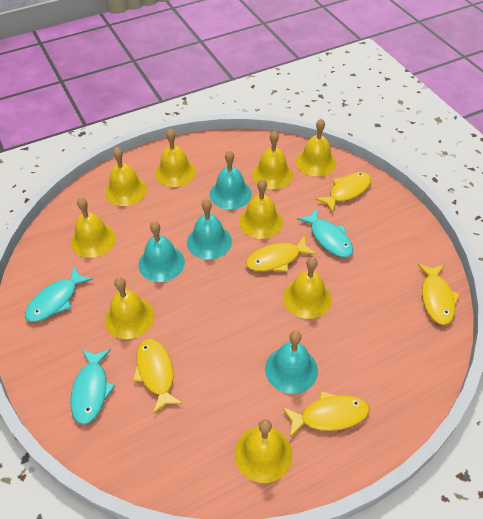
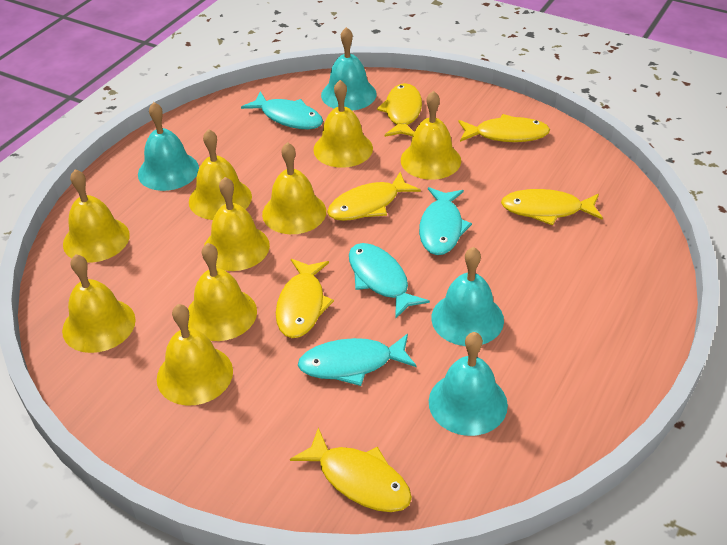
turquoise fish: [25,266,93,322] [70,349,115,425] [297,208,353,258] = 3 -> [241,91,323,129] [298,334,417,386] [349,243,430,319] [419,187,472,255] = 4
yellow fish: [133,339,183,414] [246,235,316,272] [282,391,369,437] [315,172,371,213] [417,264,460,325] = 5 -> [276,259,334,338] [290,427,412,512] [327,172,421,221] [377,83,422,137] [459,114,550,142] [501,189,603,226] = 6

